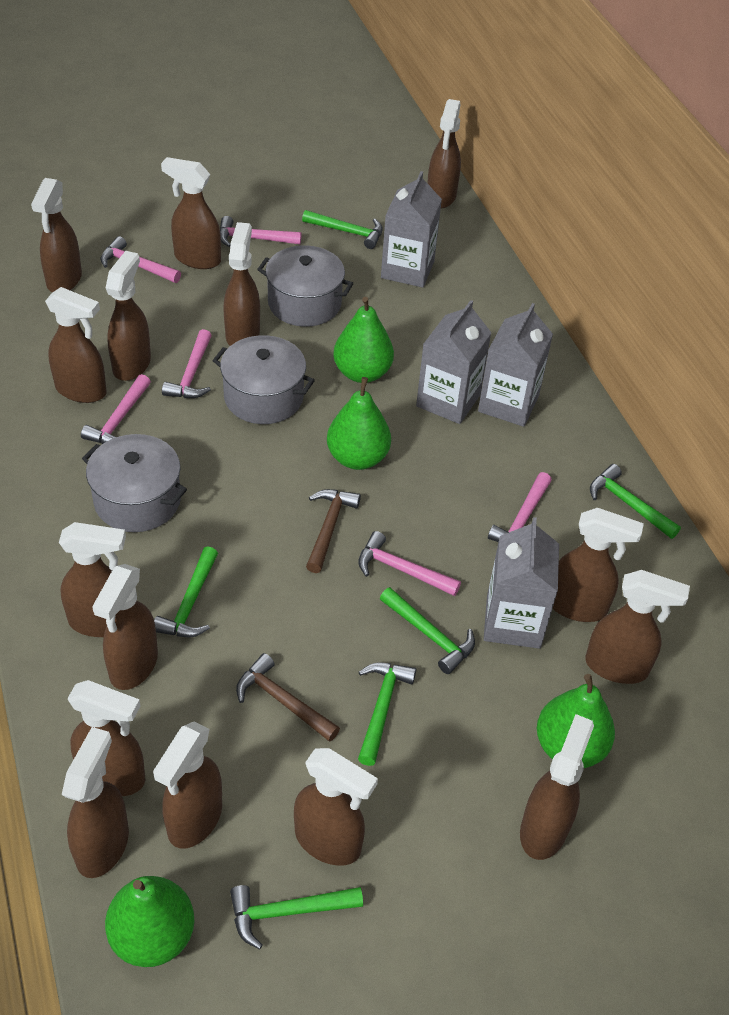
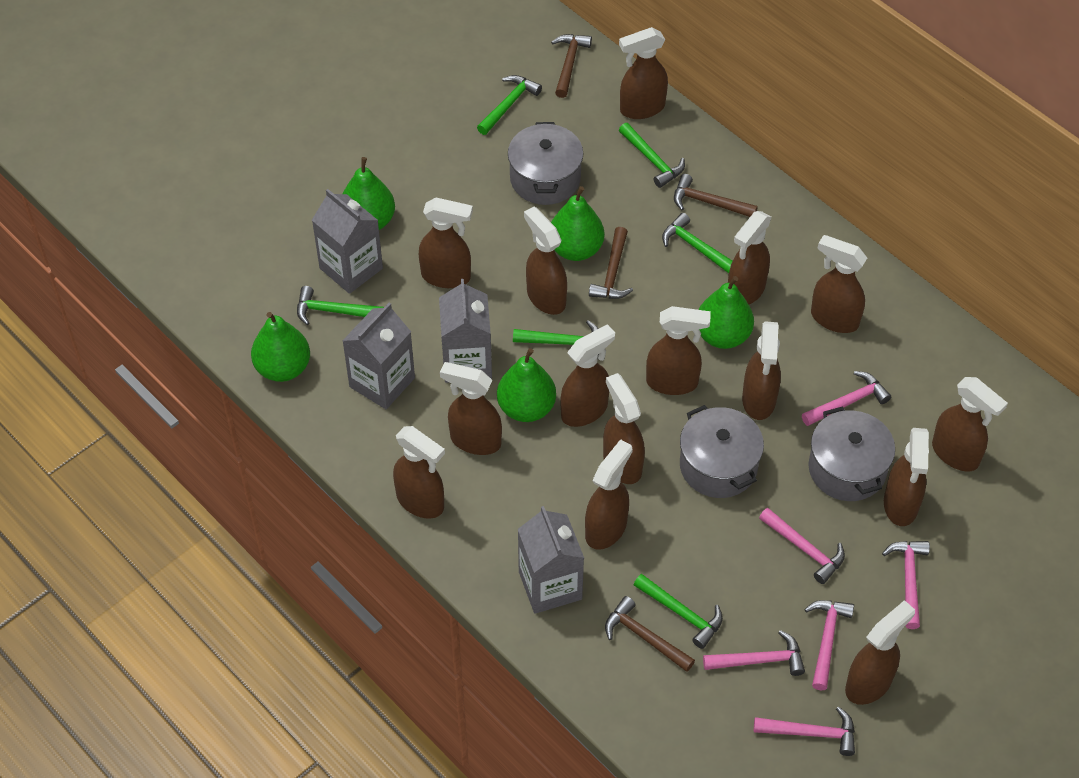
brown hammer: [236,653,340,742] [306,489,361,573] = 2 -> [551,34,592,98] [589,227,633,299] [605,596,695,672] [674,174,758,217] = 4
green pear: [105,876,194,967] [327,377,391,470] [333,297,394,383] [537,674,615,768] = 4 -> [251,312,310,382] [342,157,395,230] [497,348,556,422] [551,186,605,261] [698,276,754,349] = 5

